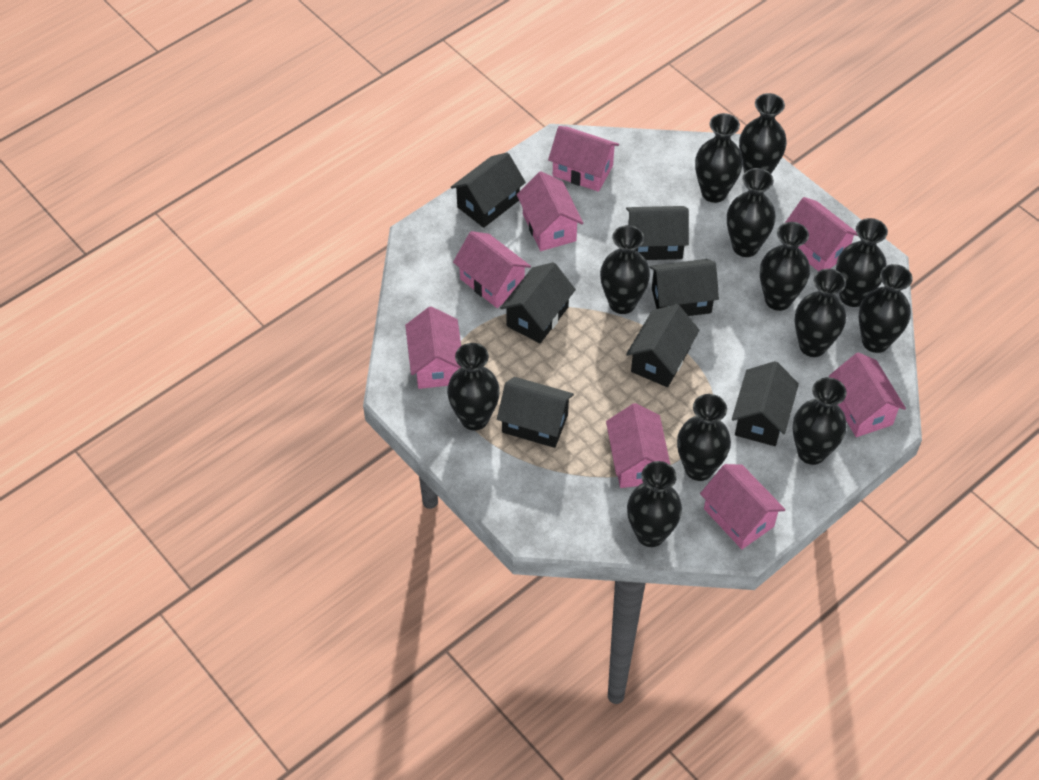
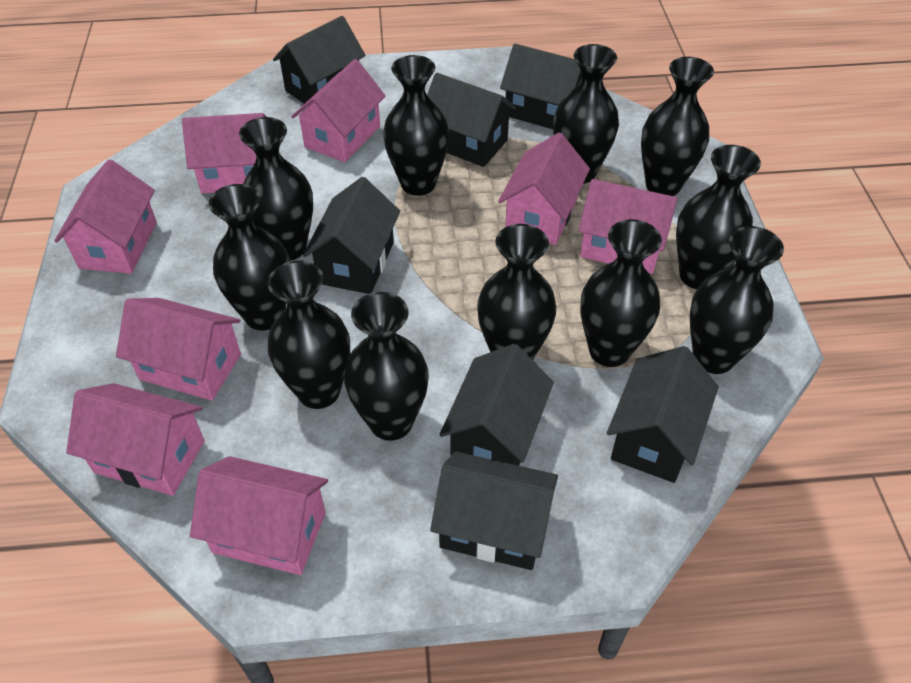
black vase: [447,343,500,431] [600,225,650,314] [627,461,682,547] [677,394,731,481] [695,113,743,203] [727,168,776,257] [739,93,787,174] [760,222,810,311] [792,377,847,465] [794,269,846,357] [836,218,888,307] [859,264,913,353] = 12 -> [209,184,290,331] [239,117,313,261] [267,260,350,409] [344,292,429,441] [383,55,449,196] [477,224,557,360] [553,44,619,184] [580,219,662,367] [641,57,714,196] [676,145,761,289] [690,226,784,374] = 11

